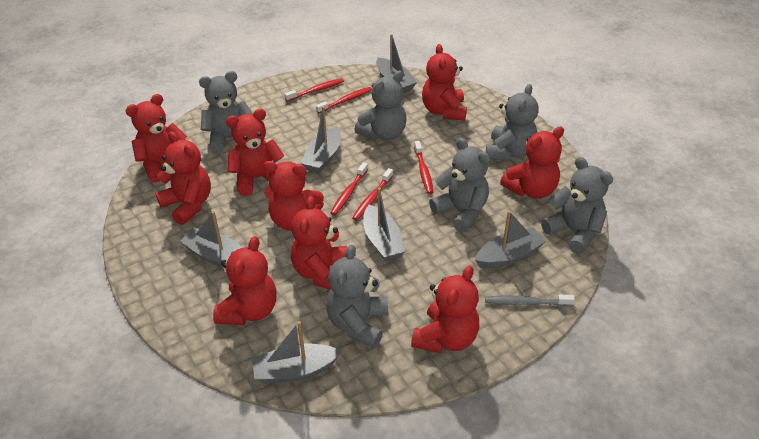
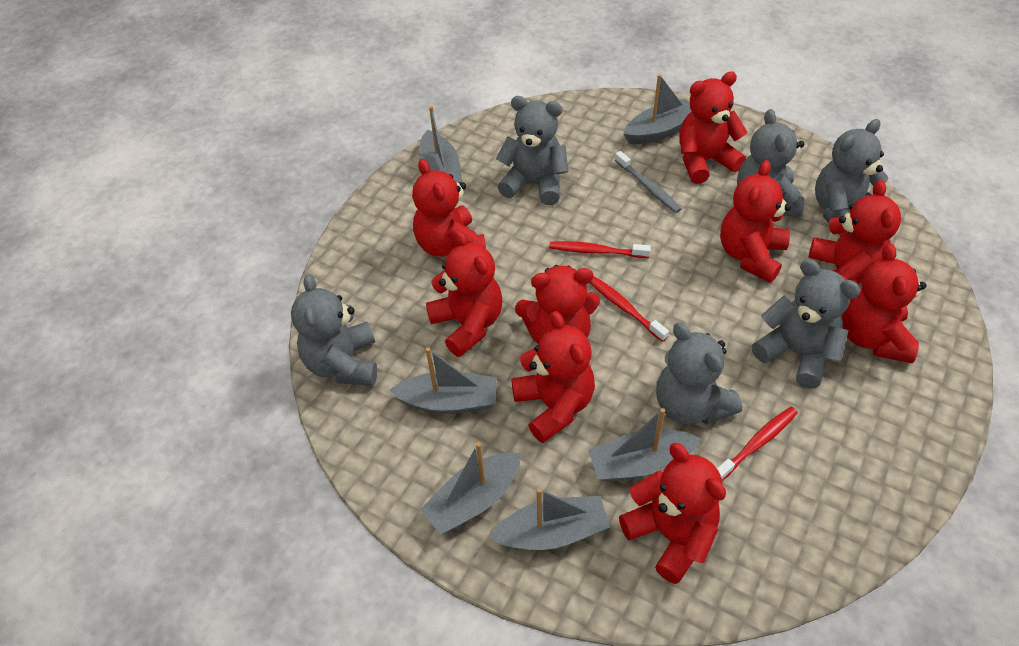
red toothbrush: [284,78,344,102] [316,87,372,113] [330,162,368,215] [352,168,393,221] [414,141,433,194] = 5 -> [549,241,651,258] [589,276,669,342] [717,407,798,481] = 3

